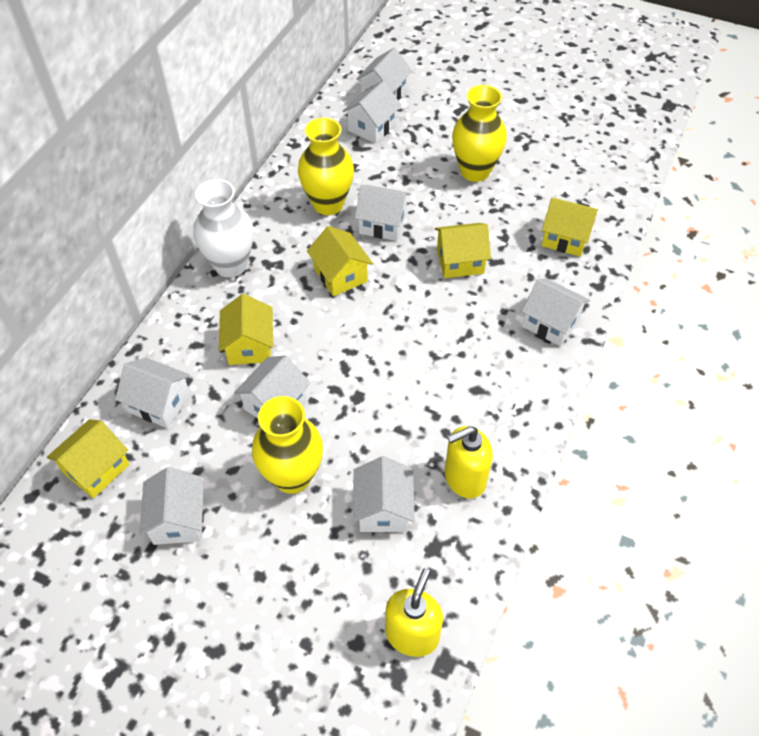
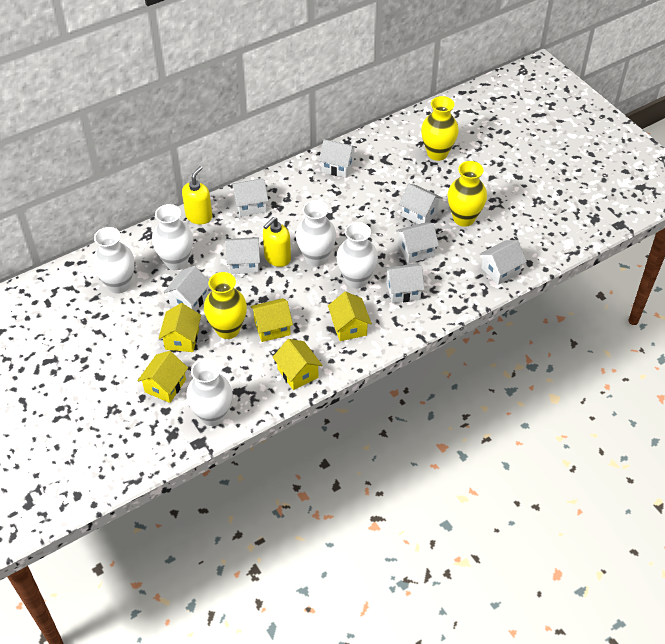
white vase: [193,179,254,278] = 1 -> [93,227,135,294] [152,204,193,270] [186,359,232,426] [296,200,336,267] [337,222,378,289] = 5

